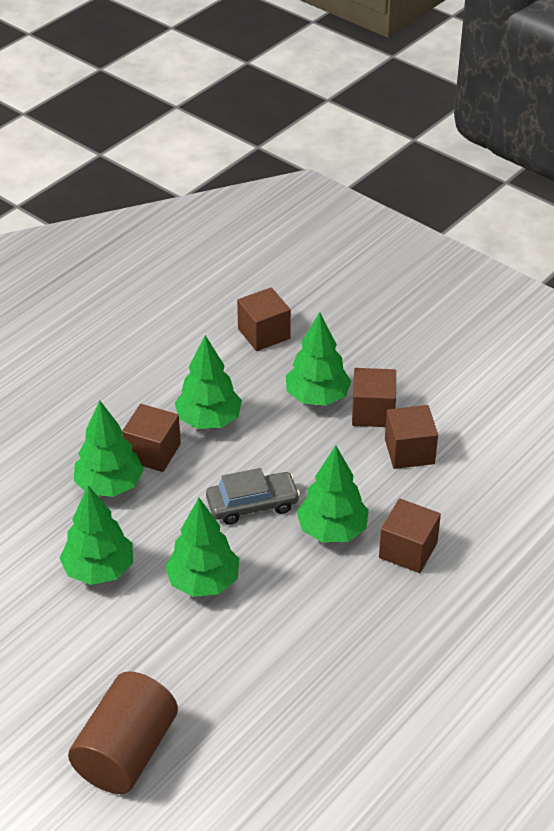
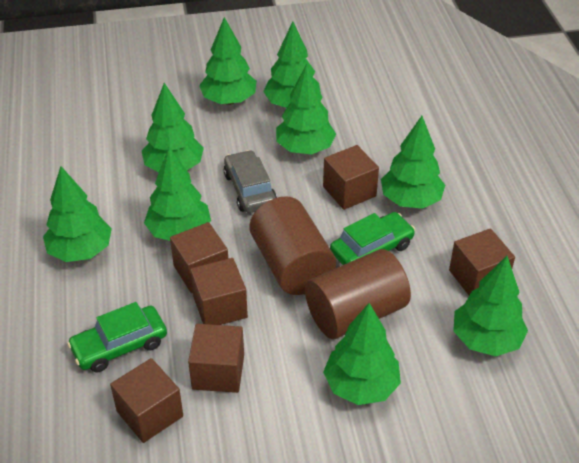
brown cube: [122,404,181,472] [237,287,291,351] [352,368,396,427] [379,498,441,573] [385,405,438,469] = 5 -> [110,358,183,443] [170,222,228,293] [188,324,244,393] [190,258,248,325] [323,145,379,210] [449,229,515,296] = 6
brown cylinder: [68,671,178,794] = 1 -> [249,196,336,295] [305,249,411,339] = 2
green car: none = 0 -> [67,302,167,372] [330,212,415,265] = 2
green tree: [59,485,133,585] [74,401,144,497] [165,498,239,597] [175,335,242,429] [286,312,352,406] [297,445,369,543] = 6 -> [43,166,112,262] [142,83,204,172] [144,147,211,241] [199,17,256,105] [263,21,321,108] [276,64,336,155] [323,303,401,405] [381,116,445,209] [453,256,528,356] = 9

